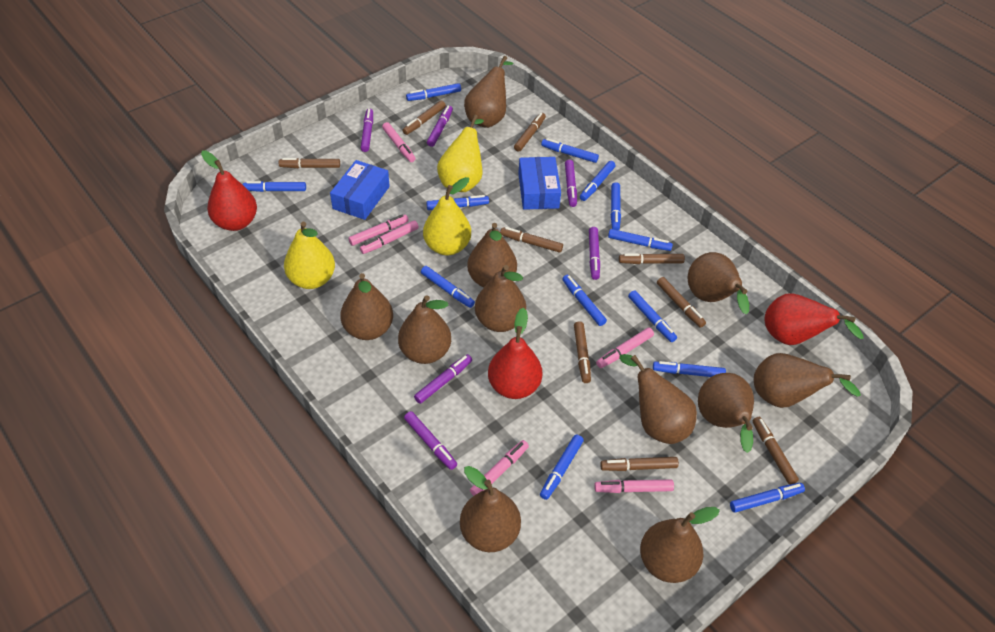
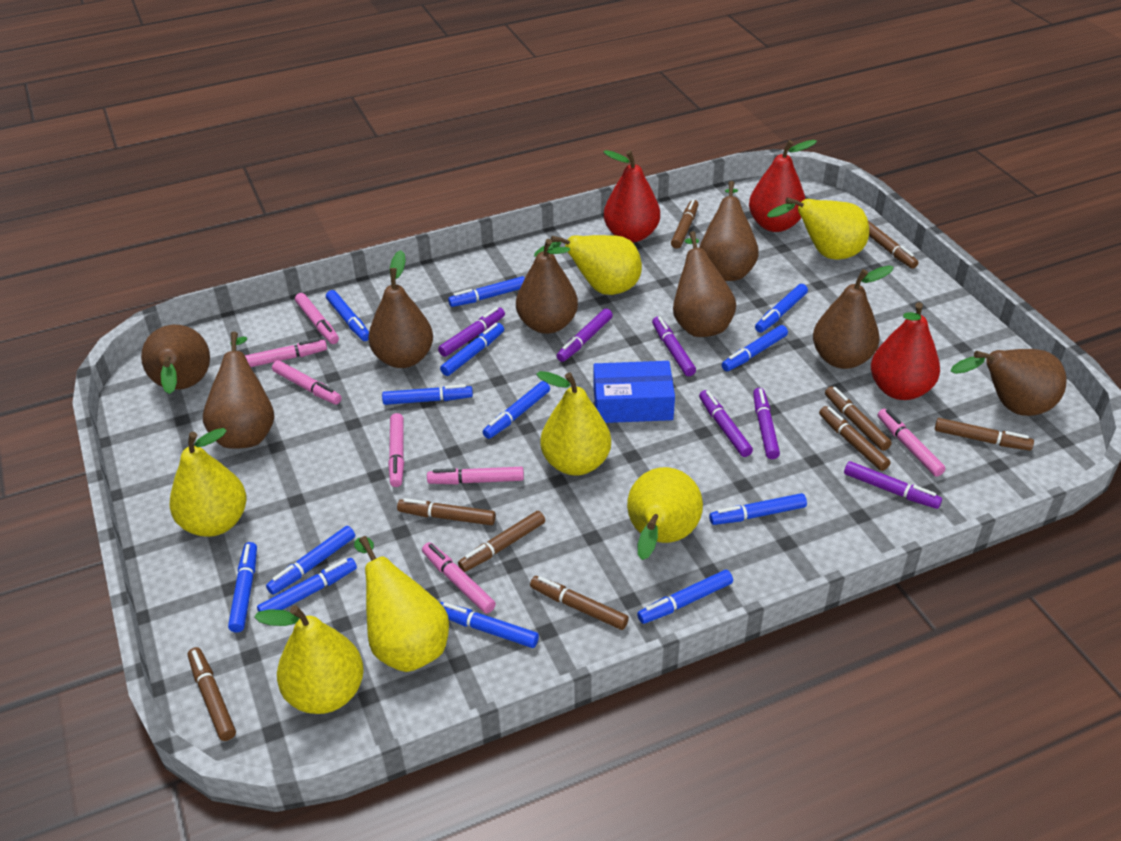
blue box: [330,160,390,220] [518,157,561,210] = 2 -> [593,361,675,423] = 1
brown pear: [340,273,393,340] [398,295,451,364] [460,466,521,552] [464,56,513,128] [467,223,517,287] [475,265,526,332] [619,354,697,444] [640,507,720,583] [688,252,749,314] [698,373,754,453] [754,353,861,408] = 11 -> [141,325,210,394] [203,332,274,449] [368,250,433,368] [516,239,578,334] [673,231,736,337] [699,181,759,281] [813,265,894,369] [951,349,1067,416] = 8
pink marker: [348,214,409,246] [360,220,419,254] [382,122,416,162] [470,440,529,496] [594,480,674,493] [596,328,654,368] = 6 -> [245,338,327,367] [272,360,342,404] [295,293,339,344] [388,413,404,487] [422,542,496,614] [427,467,524,484] [877,409,946,477] = 7
yellow pear: [284,222,335,289] [423,177,471,256] [437,115,484,192] = 3 -> [169,428,246,537] [254,605,364,714] [354,536,449,672] [534,235,642,295] [536,371,611,475] [627,467,703,560] [767,197,869,260] = 7

